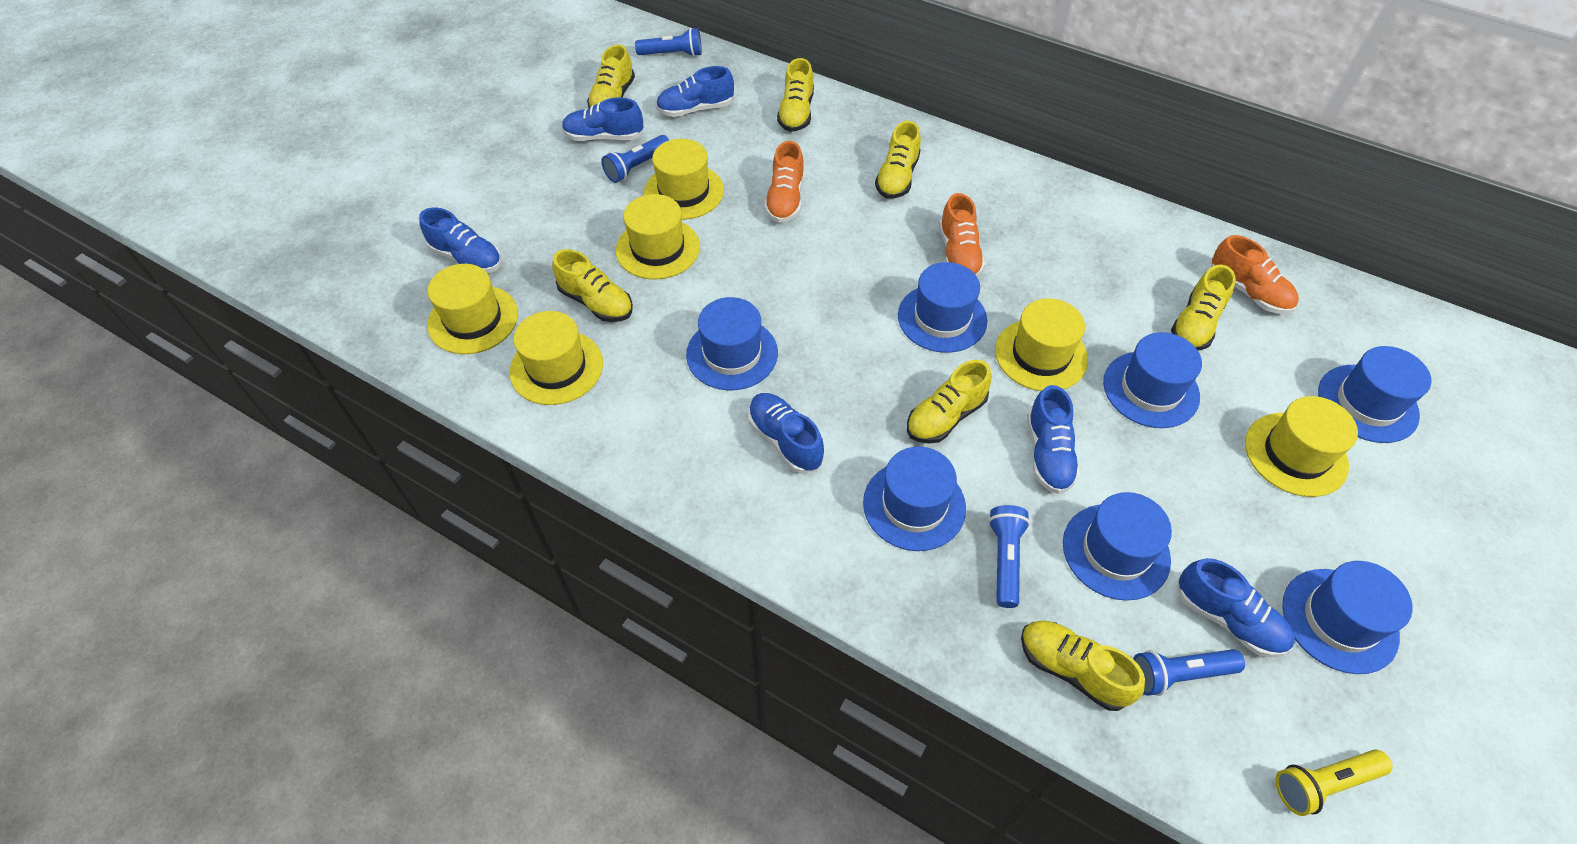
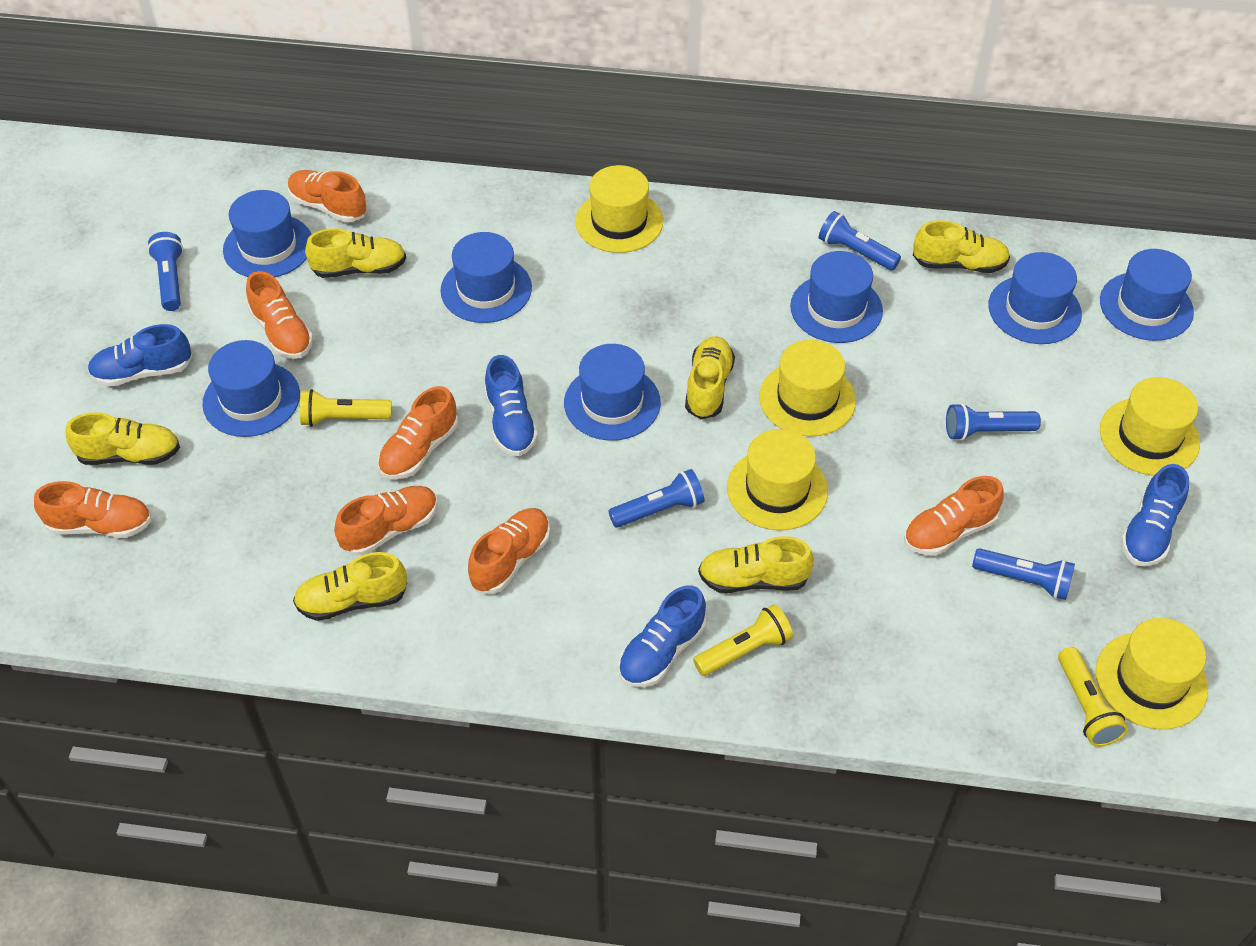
blue flashlight: [601,135,669,183] [635,28,702,57] [988,505,1030,608] [1133,649,1245,696] = 4 -> [147,232,183,311] [608,469,704,528] [819,211,901,270] [946,403,1041,441] [972,548,1075,600] = 5
blue shoe: [419,207,502,273] [562,97,644,141] [656,66,734,117] [748,393,824,474] [1027,385,1080,494] [1178,558,1295,657] = 6 -> [87,324,192,387] [485,355,538,456] [618,585,706,687] [1121,464,1189,566] = 4
orange shoe: [764,141,804,223] [939,193,985,276] [1211,235,1299,314] = 3 -> [34,481,152,538] [246,271,313,359] [288,170,367,223] [334,486,438,556] [378,386,458,479] [468,508,550,594] [904,476,1004,556] = 7
yellow flashlight: [1275,750,1393,816] = 1 -> [300,389,392,427] [693,604,793,676] [1058,647,1128,747] = 3
yellow hat: [427,264,518,354] [510,311,603,405] [616,194,700,279] [644,139,724,220] [995,298,1088,391] [1245,396,1358,497] = 6 -> [575,165,663,253] [727,429,828,531] [759,340,856,437] [1096,618,1208,729] [1100,377,1200,476] = 5
yellow shoe: [552,249,633,322] [587,45,635,108] [777,58,814,132] [875,121,921,199] [907,360,992,444] [1021,621,1145,711] [1171,265,1236,351] = 7 -> [65,412,180,465] [293,552,407,621] [305,228,406,278] [685,336,735,419] [698,536,814,593] [913,220,1010,273] = 6

